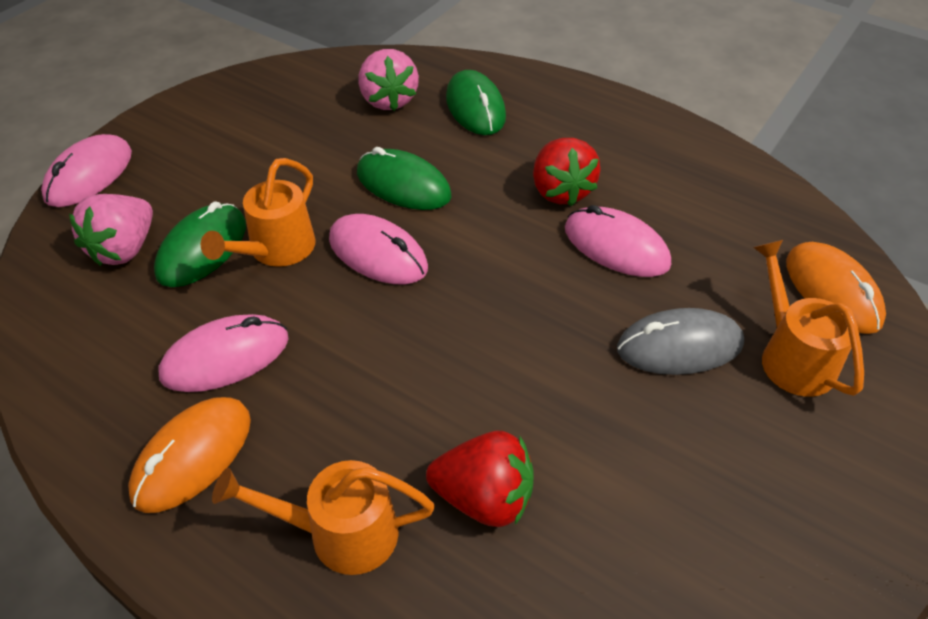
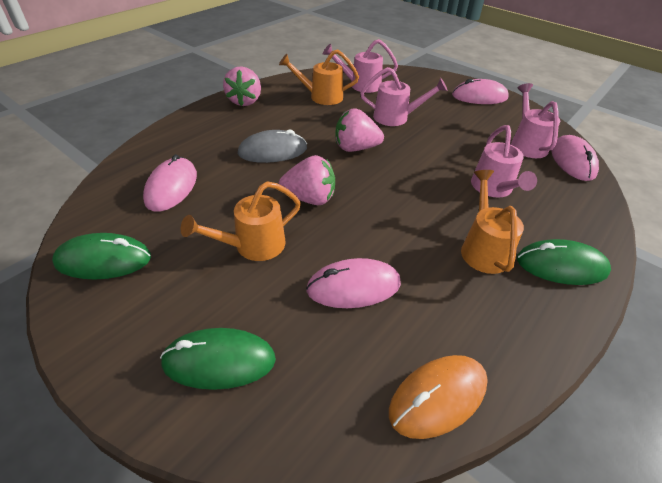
orange mouse: [128,397,251,513] [786,242,886,334] = 2 -> [389,355,488,439] = 1
pink strawberry: [69,194,153,266] [358,49,419,111] = 2 -> [223,66,261,106] [279,155,335,205] [335,108,384,152] = 3
pink watering can: none = 0 -> [323,39,398,93] [360,67,448,126] [471,125,537,198] [511,83,560,158] = 4
red strawberry: [426,431,534,527] [533,138,600,206] = 2 -> none = 0

